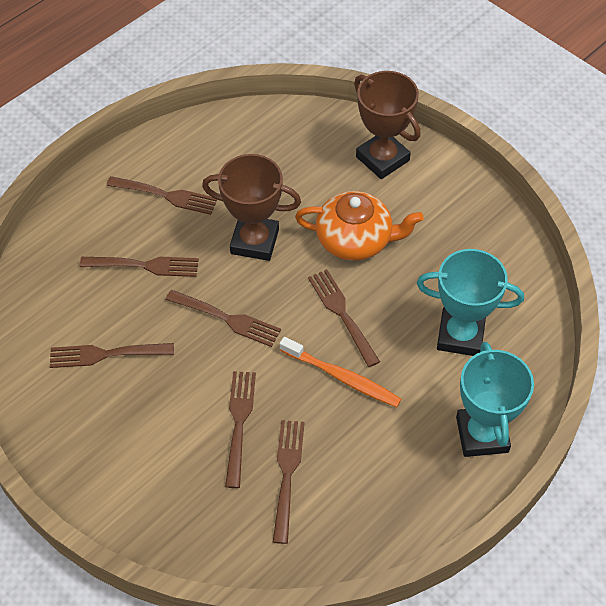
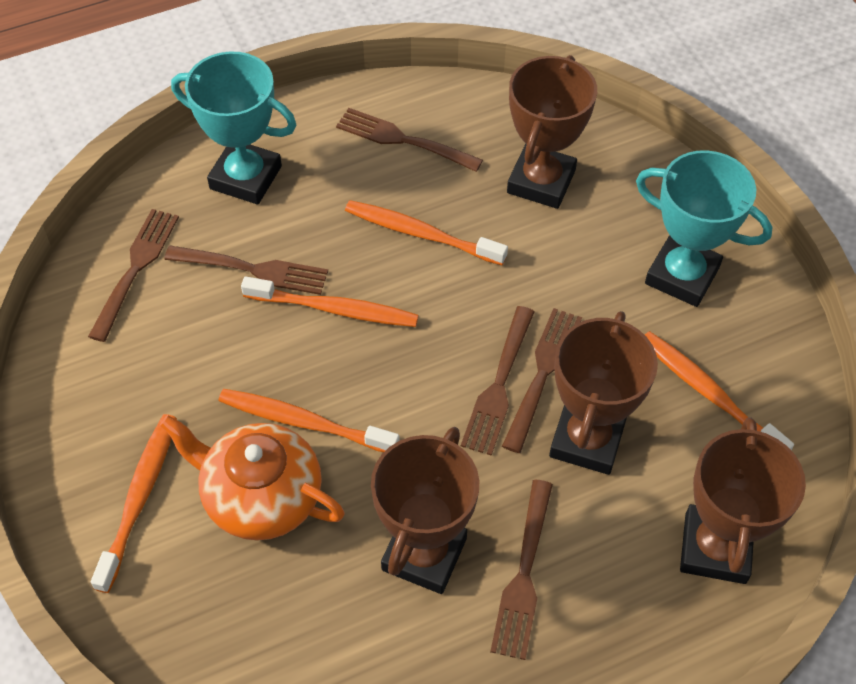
brown fork: [50,343,174,368] [80,257,199,277] [106,176,217,215] [166,290,281,347] [225,371,256,488] [273,420,305,544] [308,269,380,367] = 7 -> [88,209,179,342] [164,246,328,295] [336,108,483,172] [461,306,535,456] [490,480,553,660] [502,308,582,453] = 6
brown trophy: [202,154,301,261] [354,71,421,179] = 2 -> [371,427,479,594] [507,55,597,209] [549,311,658,475] [680,417,806,584] = 4
orange toothbrush: [280,337,402,407] = 1 -> [91,414,177,593] [219,389,400,452] [241,276,419,327] [345,200,508,265] [645,331,794,450] = 5

